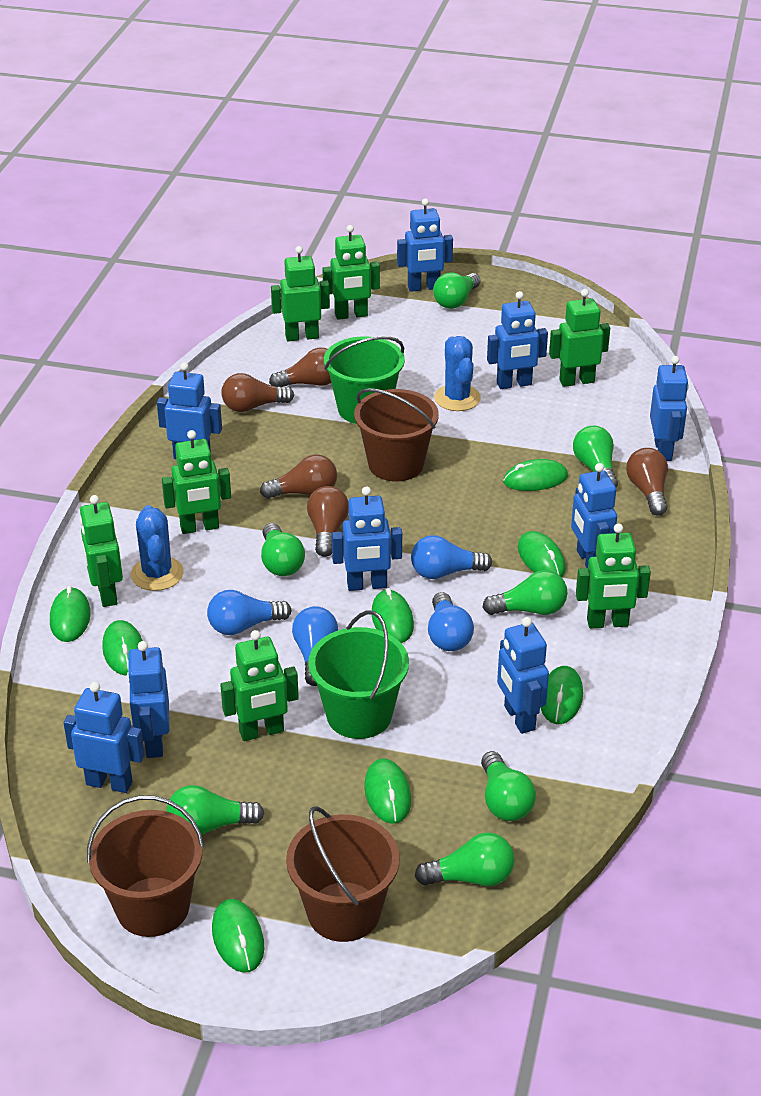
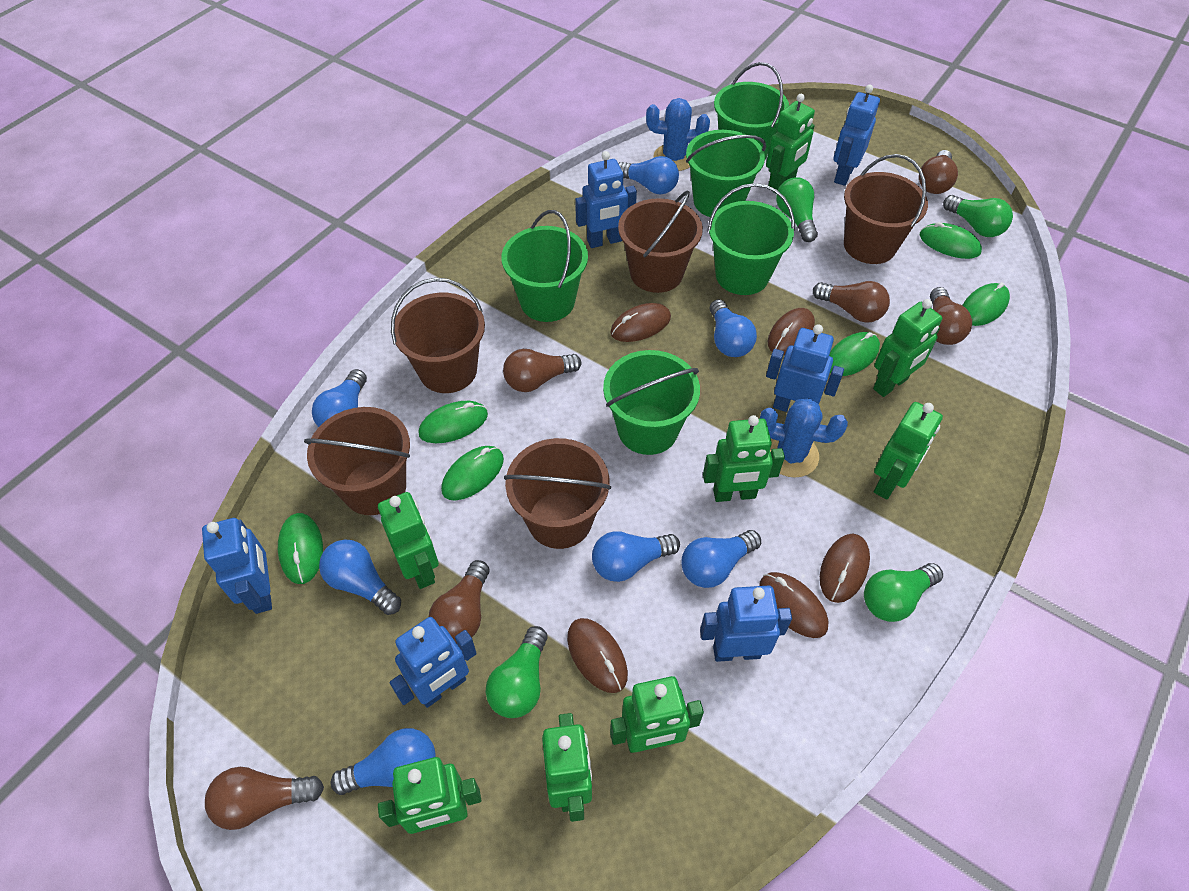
blue light bulb: [207,590,292,635] [292,606,338,686] [411,535,492,579] [428,592,474,651] = 4 -> [312,369,367,427] [319,539,401,615] [331,728,435,795] [592,531,680,582] [618,156,679,194] [682,530,761,588] [710,299,757,357] = 7
blue robot: [64,682,145,793] [127,641,169,758] [157,362,222,459] [332,487,402,591] [397,198,453,292] [487,291,548,389] [497,617,549,734] [571,463,617,568] [650,356,689,461] = 9 -> [202,518,272,614] [390,617,477,708] [575,151,637,248] [700,586,792,662] [766,324,844,412] [833,85,880,186] = 6
brown bucket: [87,795,204,937] [286,806,400,942] [354,388,439,481] = 3 -> [304,407,410,515] [391,278,485,393] [504,438,611,549] [618,190,703,293] [844,154,928,264] = 5
brown light bulb: [221,373,294,412] [260,454,337,499] [269,348,331,387] [307,486,349,557] [626,448,668,516] = 5 -> [205,767,324,830] [429,560,490,643] [503,349,581,392] [813,281,890,323] [919,150,958,194] [930,287,972,345] = 6
brown mouse: none = 0 -> [567,618,628,693] [610,303,671,342] [759,572,828,638] [768,308,815,355] [820,534,870,603] = 5
green bucket: [308,610,409,739] [324,336,405,424] = 2 -> [502,210,588,322] [603,350,700,455] [686,130,766,217] [707,183,795,295] [714,62,789,159] = 5
green light bulb: [167,785,264,835] [261,523,305,576] [415,832,515,886] [433,273,480,309] [481,751,536,821] [482,570,567,615] [573,426,618,487] = 7 -> [485,626,548,718] [776,177,818,242] [864,563,943,622] [943,195,1013,237] = 4
green mouse: [50,586,91,642] [102,620,143,675] [212,899,264,973] [364,758,411,824] [372,588,414,643] [503,459,568,491] [518,531,566,577] [540,666,583,724] = 8 -> [278,513,323,584] [419,401,488,443] [441,446,504,500] [829,332,880,376] [920,222,982,259] [962,282,1010,326] = 6
green robot: [79,495,123,607] [162,430,231,534] [220,630,299,741] [271,246,330,341] [322,225,380,320] [549,289,610,387] [576,524,651,628] = 7 -> [378,492,439,589] [378,757,481,834] [542,713,592,822] [610,676,704,753] [703,415,785,502] [766,94,815,193] [873,299,942,397] [874,402,943,499] = 8

